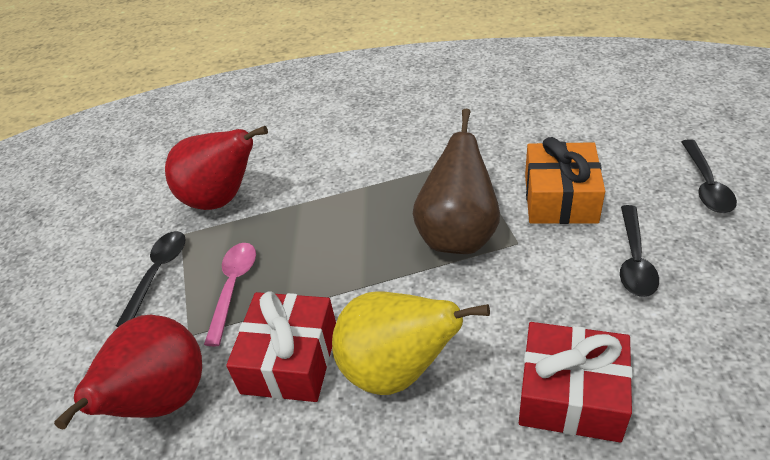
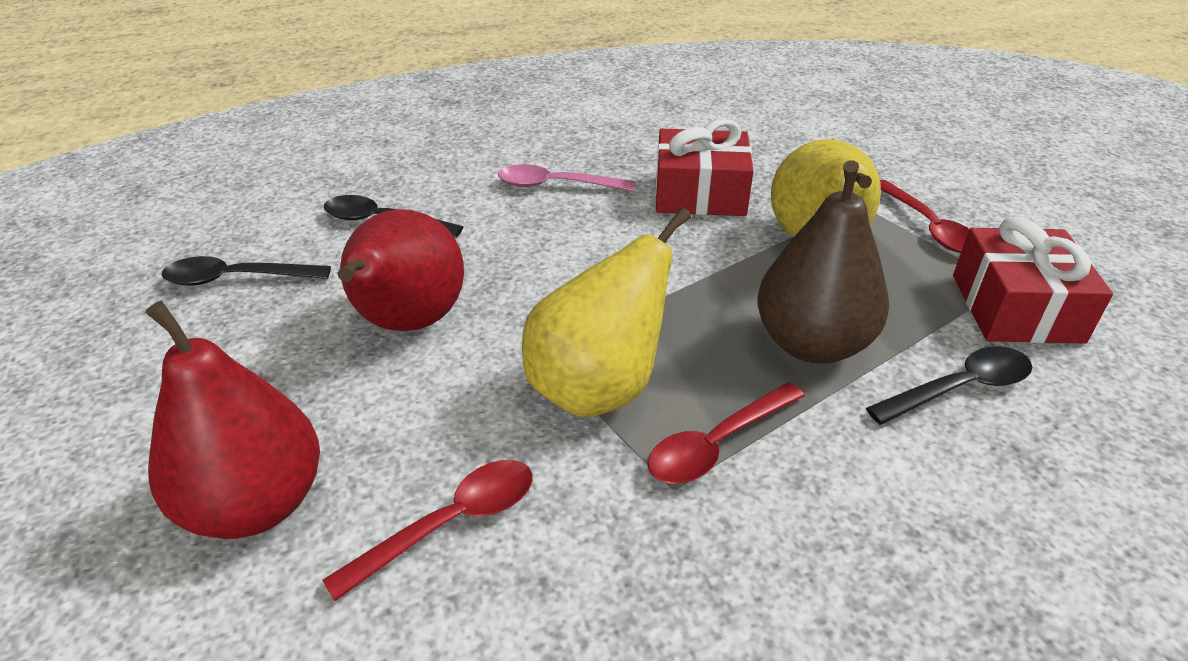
orange gift: [525,137,605,224] = 1 -> none = 0
red spoon: none = 0 -> [322,460,533,601] [647,383,805,484] [880,180,969,253] = 3
yellow pear: [332,291,490,395] = 1 -> [522,208,691,417] [771,139,881,238] = 2

